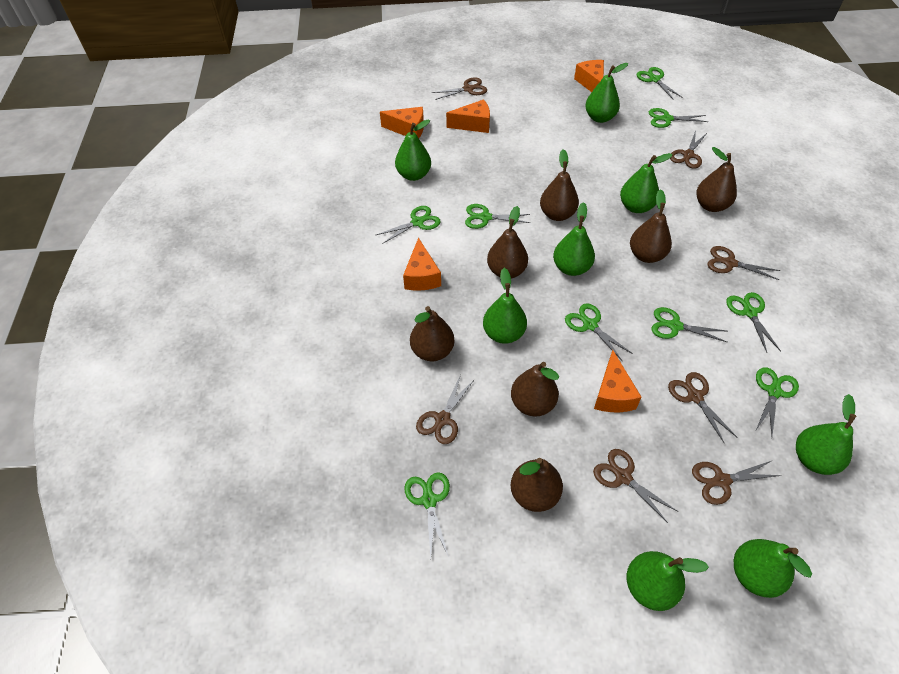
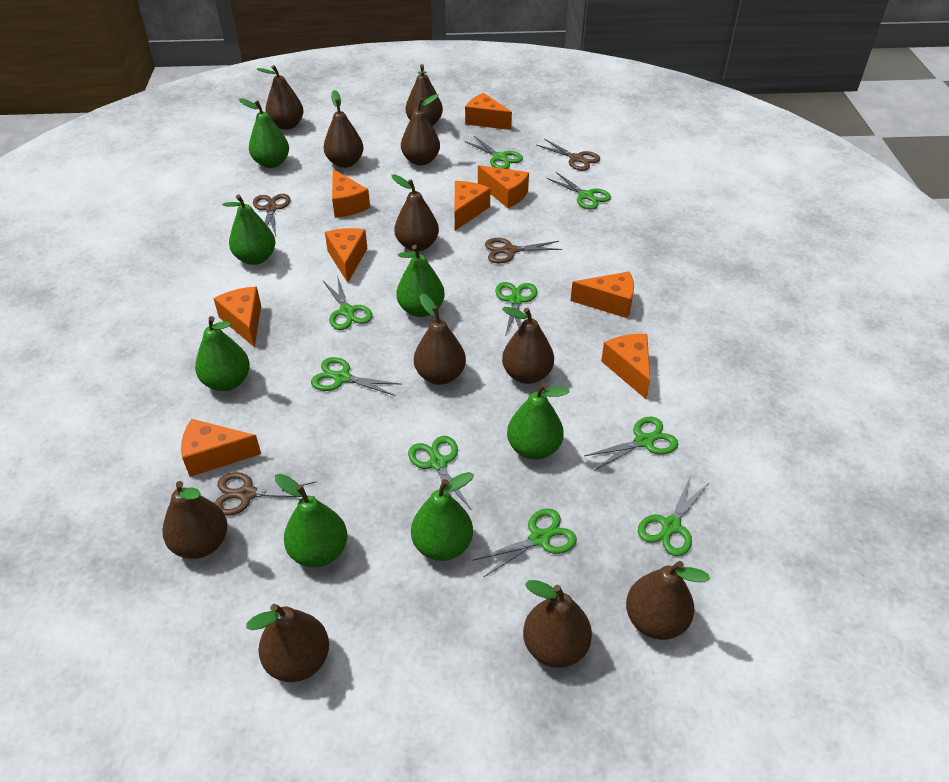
brown pear: [410,306,454,361] [487,206,528,278] [511,362,559,416] [511,458,563,512] [540,149,579,221] [630,189,672,263] [697,147,737,212] = 7 -> [162,481,227,559] [247,604,329,682] [257,65,304,130] [324,90,363,168] [391,174,439,251] [401,94,440,165] [406,64,443,126] [414,294,466,385] [502,307,554,384] [523,580,592,668] [626,561,710,640] = 11
brown scissors: [416,374,475,444] [431,78,487,100] [593,449,678,523] [668,372,738,444] [670,130,708,169] [692,460,782,505] [707,246,780,280] = 7 -> [215,472,317,516] [253,194,291,236] [485,238,562,263] [537,139,600,171] = 4
green pear: [395,120,431,181] [483,268,527,344] [553,202,595,276] [585,63,628,123] [620,153,673,213] [627,551,709,611] [734,539,812,598] [796,394,856,475] = 8 -> [195,316,250,391] [222,195,276,265] [239,98,289,168] [275,474,347,567] [396,245,445,317] [411,472,474,561] [507,383,570,460] = 7
orange cheese: [380,107,424,138] [403,238,441,291] [446,99,490,133] [574,60,604,92] [594,350,642,412] = 5 -> [181,419,261,477] [213,287,261,347] [325,228,367,283] [332,169,370,218] [454,181,490,231] [465,93,512,130] [478,165,529,208] [570,272,634,318] [601,334,650,399] = 9

